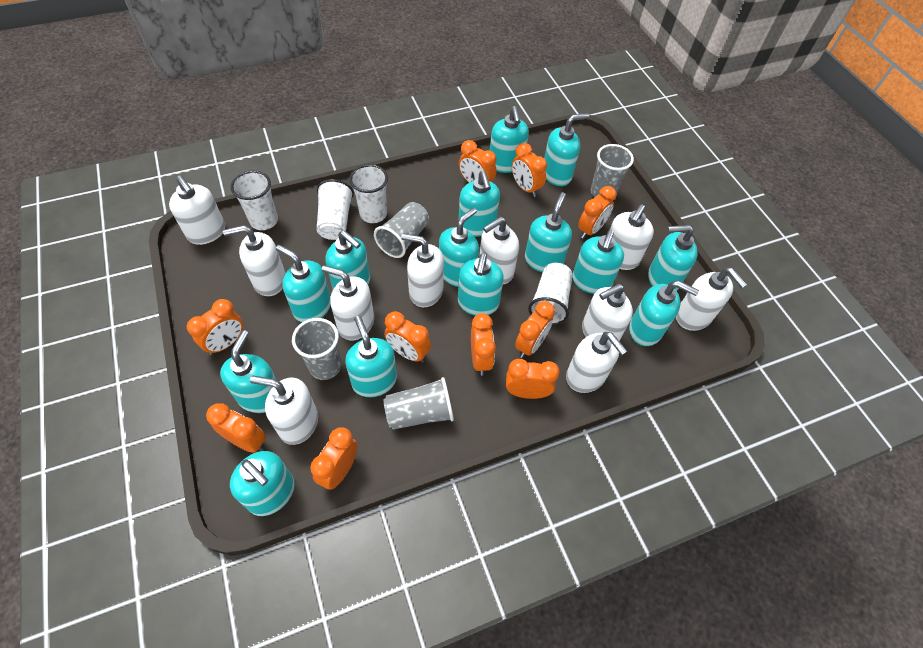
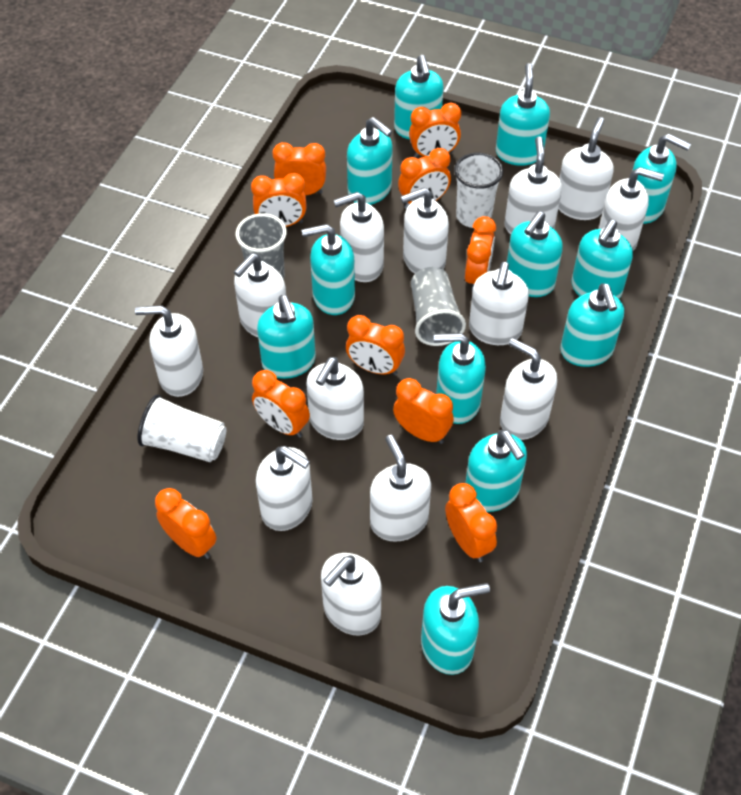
grey cup: [292,318,342,380] [374,202,429,258] [383,377,454,430] [591,144,634,197] = 4 -> [236,213,287,280] [411,267,466,346] = 2
turquoise soap dispenser: [220,330,277,413] [230,451,295,516] [276,245,331,322] [325,230,370,289] [345,316,397,397] [439,207,479,287] [458,253,504,316] [459,171,500,237] [490,106,529,173] [525,192,572,272] [544,113,589,186] [573,230,624,294] [629,280,699,346] [648,225,698,291] = 14 -> [257,295,316,379] [302,224,355,315] [347,117,393,205] [394,55,444,139] [421,583,490,675] [434,333,486,424] [465,430,527,512] [496,63,550,166] [507,211,563,297] [560,283,624,367] [572,219,633,299] [632,134,691,224] = 12
white cup: [231,171,278,230] [316,179,354,240] [349,164,388,223] [528,263,573,325] = 4 -> [137,394,226,462] [454,153,503,228] = 2
white soap dispenser: [169,175,225,245] [223,225,286,296] [250,376,318,445] [322,265,374,340] [401,233,444,307] [479,217,519,284] [566,332,627,393] [582,284,633,341] [610,204,654,270] [676,268,748,331] = 10 -> [135,305,203,397] [234,253,286,337] [256,446,313,531] [306,357,364,440] [321,553,382,635] [333,192,384,282] [370,435,431,542] [401,188,449,274] [469,262,529,345] [500,338,557,440] [504,136,562,234] [558,117,614,220] [599,167,664,251] = 13

